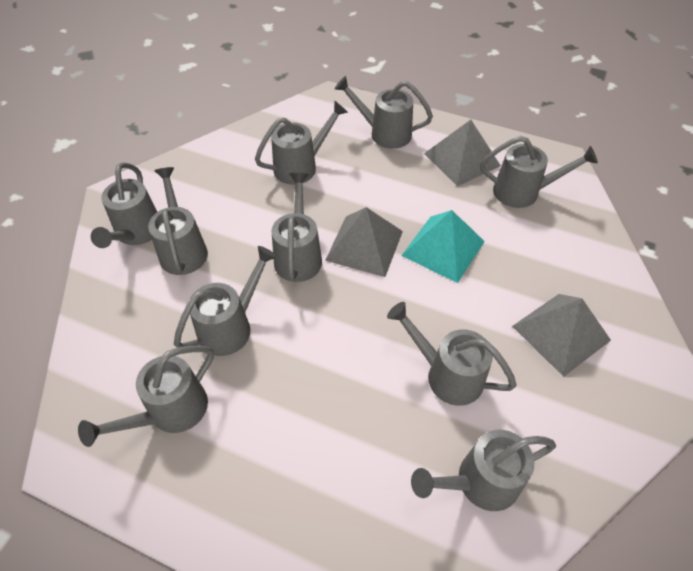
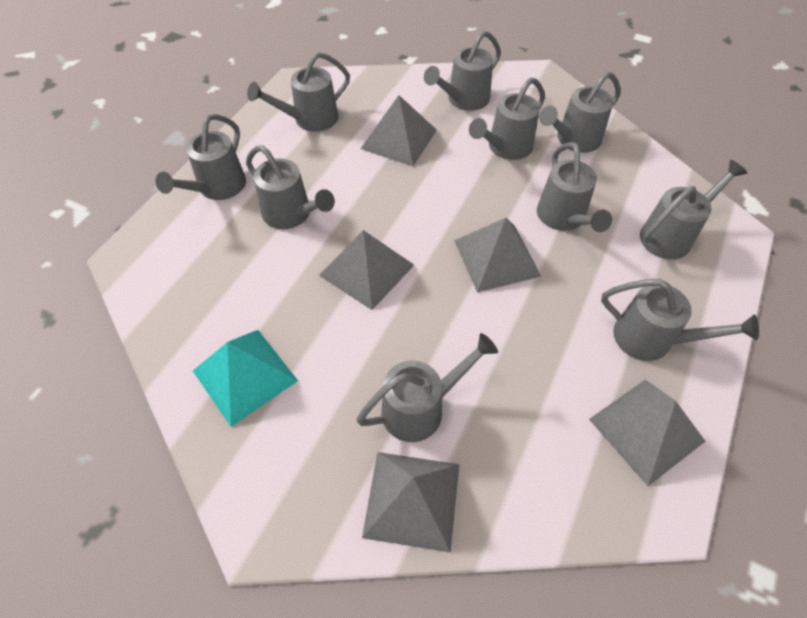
grey pyramid: [325,207,403,277] [424,120,501,186] [512,294,611,377] = 3 -> [319,230,414,310] [360,95,437,166] [362,452,459,553] [454,218,541,293] [589,379,705,486] = 5

